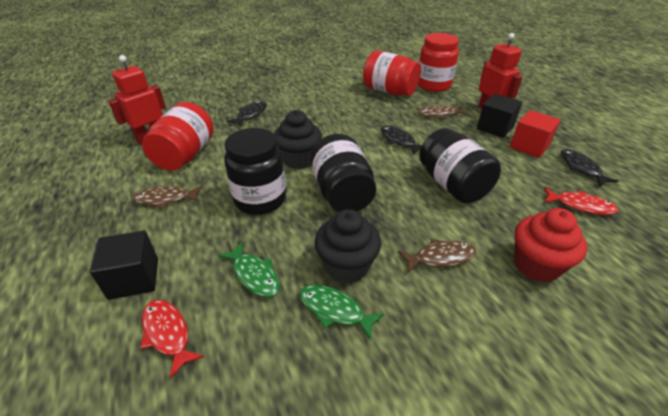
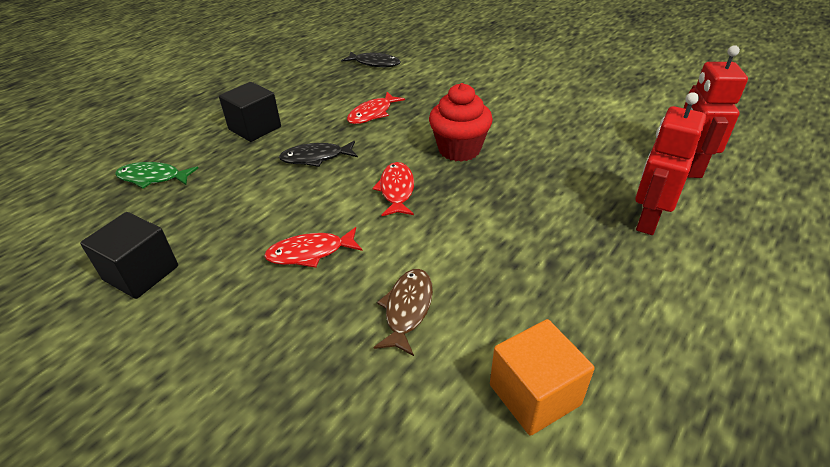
black cupcake: [274,110,322,169] [315,209,381,284] = 2 -> none = 0
black fish: [226,101,267,127] [381,125,422,155] [561,149,618,187] = 3 -> [279,141,358,167] [341,51,401,67] = 2
black jar: [224,128,286,215] [310,134,376,212] [419,128,501,203] = 3 -> none = 0
brown fish: [133,186,202,209] [398,239,476,273] [417,105,468,119] = 3 -> [373,269,433,356] = 1
green fish: [218,242,280,297] [299,285,384,341] = 2 -> [115,162,198,189] = 1
orange cube: none = 0 -> [490,319,595,436] = 1
red cube: [510,110,560,158] = 1 -> none = 0
red fish: [140,300,204,379] [544,187,618,215] = 2 -> [264,227,363,268] [347,92,405,124] [372,162,414,216] = 3
red jar: [142,102,214,171] [363,50,421,96] [418,33,459,92] = 3 -> none = 0

